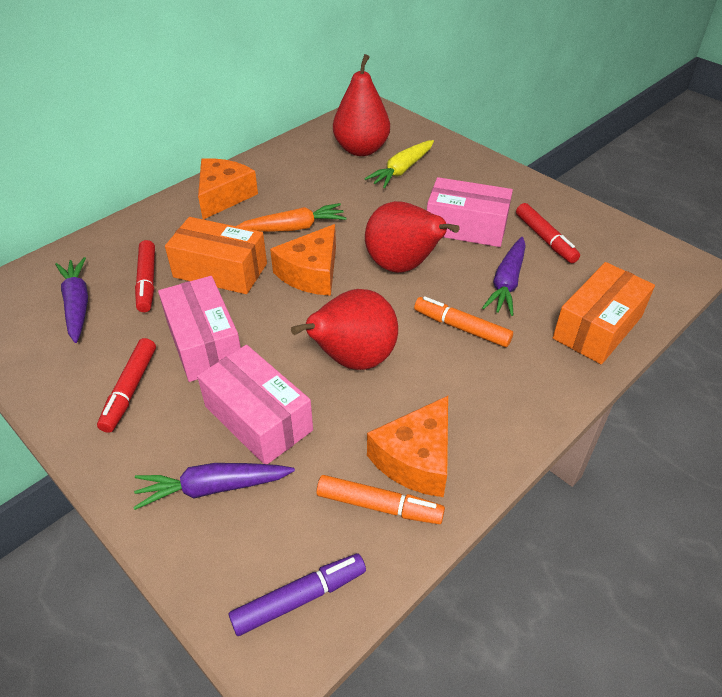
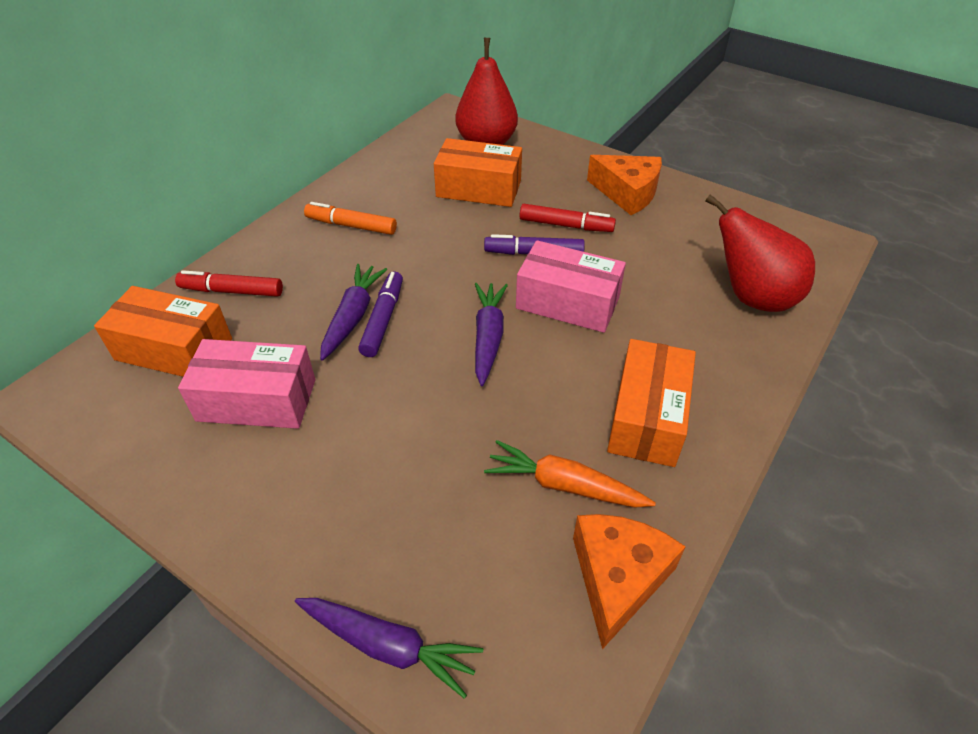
orange box: [165,217,267,294] [553,262,655,364] = 2 -> [94,286,232,377] [434,138,522,207] [607,339,696,467] = 3
orange cheese: [198,158,258,220] [270,224,336,296] [367,396,448,497] = 3 -> [573,514,686,649] [587,155,662,215] = 2
orange marker: [316,475,445,524] [414,296,513,347] = 2 -> [304,202,397,235] = 1
pink box: [158,276,241,382] [197,345,313,464] [427,177,513,247] = 3 -> [178,339,315,429] [516,240,626,333] = 2
purple marker: [229,554,366,636] = 1 -> [358,271,403,357] [484,234,585,255] = 2
red marker: [97,338,156,433] [135,240,155,312] [516,203,580,263] = 3 -> [175,270,283,297] [520,204,616,232] = 2
red pear: [291,289,398,370] [333,54,390,156] [365,201,459,273] = 3 -> [456,38,518,145] [705,194,815,312] = 2
yellow carrot: [364,140,434,188] = 1 -> none = 0

